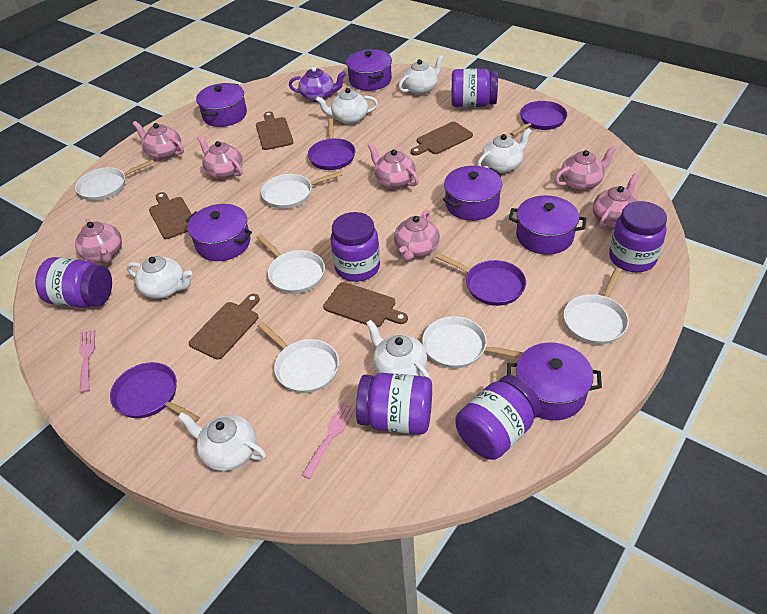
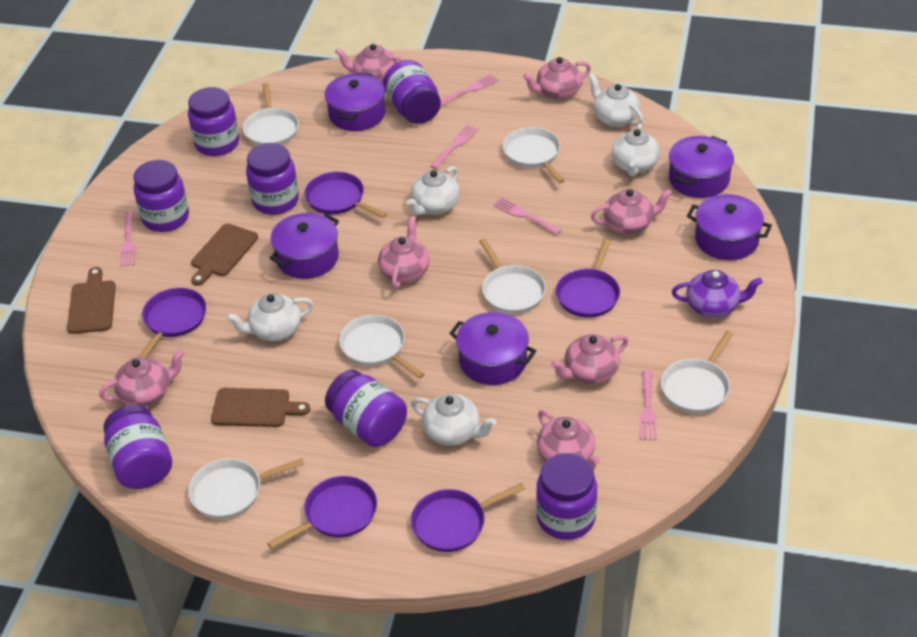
brown cutting board: [149,192,192,239] [189,294,260,360] [256,112,294,150] [323,282,408,328] [411,122,473,156] = 5 -> [67,267,116,334] [191,224,258,286] [211,388,310,427] = 3
pink fork: [79,330,95,393] [302,403,356,479] = 2 -> [120,211,136,267] [430,125,478,169] [440,74,498,107] [493,197,561,235] [639,370,656,440] = 5
purple jar: [35,257,112,308] [330,212,380,282] [356,373,432,434] [451,68,498,107] [455,375,541,460] [609,201,667,272] = 6 -> [103,405,172,489] [134,160,189,232] [188,87,239,156] [246,143,299,215] [325,369,407,447] [383,60,441,124] [536,453,597,540] = 7
purple pan: [110,362,200,423] [308,118,356,170] [435,253,526,306] [510,101,567,136] = 4 -> [139,288,206,358] [267,476,377,549] [305,172,387,218] [411,483,525,552] [556,239,620,318] = 5
purple pot: [186,204,252,261] [196,83,247,127] [346,49,392,91] [443,166,502,221] [507,343,602,420] [509,195,586,255] = 6 -> [270,213,339,279] [325,72,385,131] [449,312,536,385] [669,136,734,198] [687,194,772,260] = 5
white teapot: [127,256,192,299] [178,412,266,471] [316,88,378,124] [366,320,431,380] [399,55,444,95] [477,128,532,173] = 6 -> [226,293,314,341] [406,166,459,216] [411,394,496,446] [588,74,643,127] [612,123,660,176] = 5

